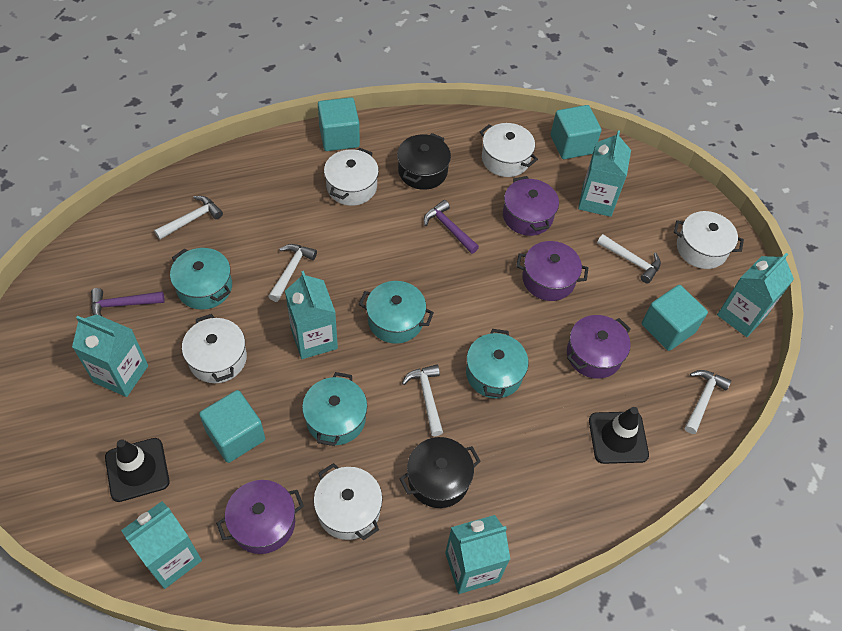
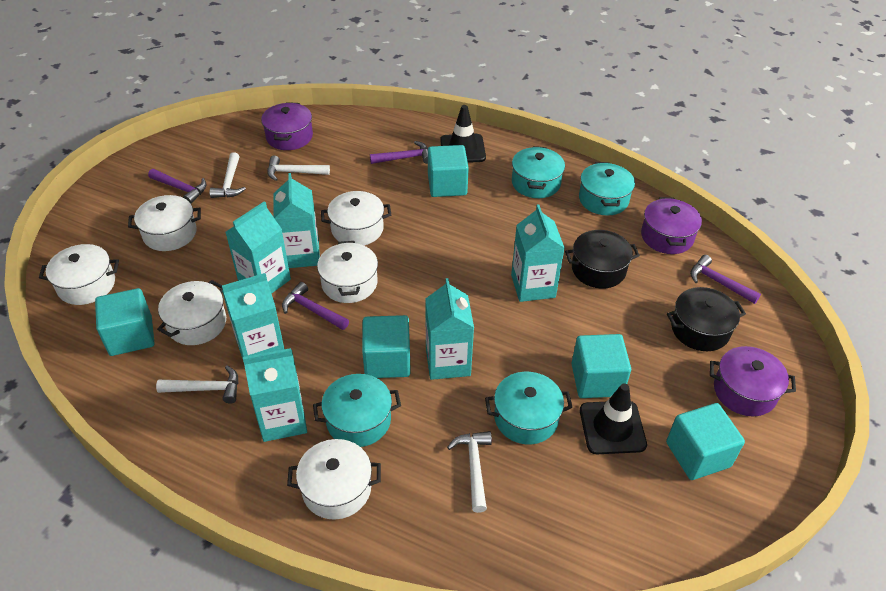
purple hammer: [91,288,165,317] [424,200,479,254] = 2 -> [148,169,207,204] [282,282,349,330] [370,141,428,164] [690,255,761,304] = 4
purple pot: [216,480,304,554] [503,176,559,236] [516,241,588,301] [567,315,631,379] = 4 -> [261,102,313,150] [641,197,702,254] [710,346,796,416] = 3
turquoise cube: [199,390,265,463] [318,97,360,151] [551,105,602,159] [642,285,708,351] = 4 -> [95,288,154,356] [362,315,411,378] [428,145,469,197] [571,334,631,398] [666,403,745,480] = 5
white hammer: [154,196,223,240] [268,244,317,302] [402,365,443,436] [597,234,661,284] [685,370,731,434] = 5 -> [156,365,238,404] [209,152,246,198] [267,156,330,181] [447,431,492,513] = 4
white pot: [182,314,247,383] [314,463,383,540] [324,148,379,206] [480,123,538,177] [674,211,744,269] = 5 -> [39,244,119,305] [128,195,201,251] [157,280,226,345] [287,439,381,520] [317,241,378,303] [321,191,391,245] = 6

